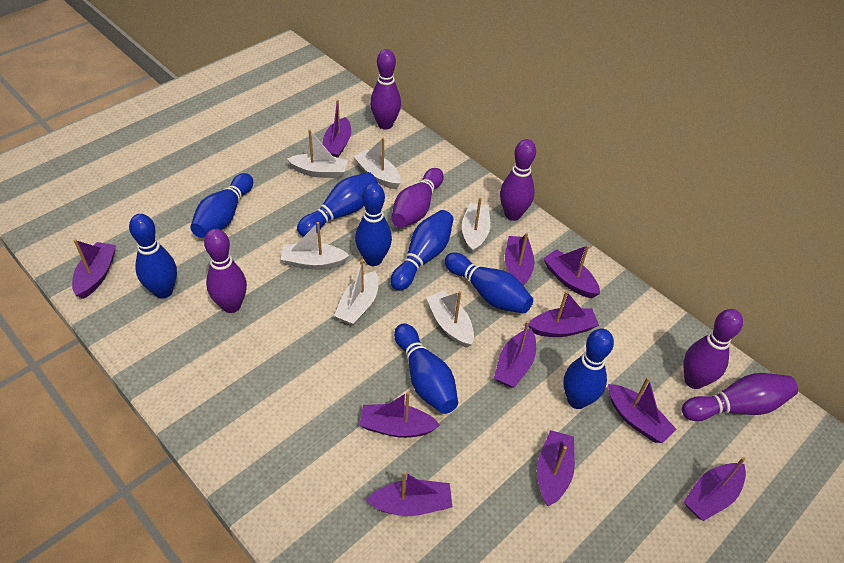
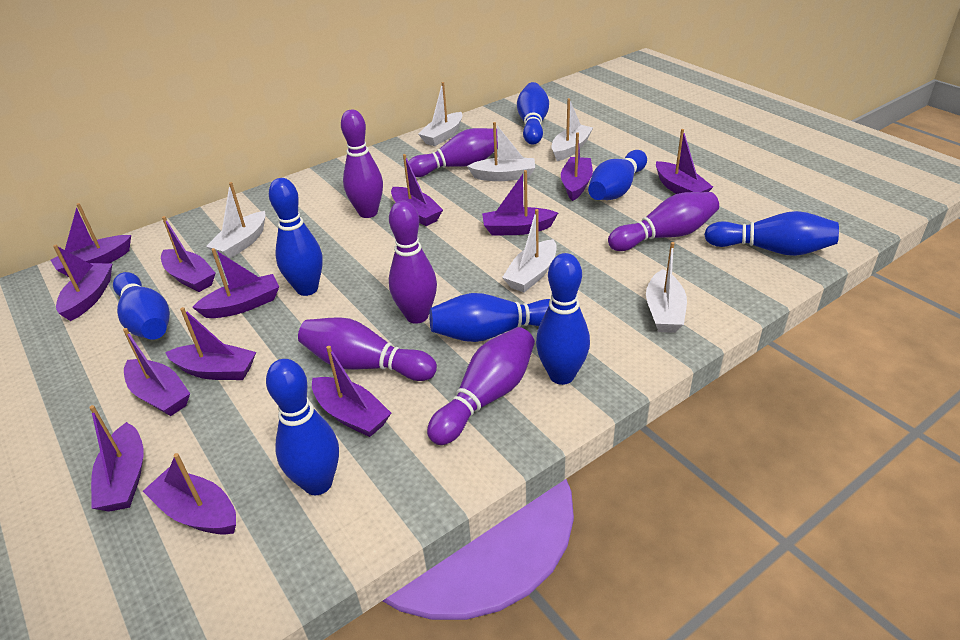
purple boat: [72,239,116,299] [322,100,351,158] [359,392,440,438] [366,471,452,516] [494,321,536,388] [505,233,535,285] [528,291,599,337] [537,430,575,506] [543,245,600,298] [608,377,677,443] [683,457,746,521] = 11 -> [51,203,131,277] [53,245,112,321] [89,405,144,512] [123,328,190,416] [143,453,236,535] [161,216,216,292] [165,307,256,380] [192,248,279,318] [312,346,391,437] [391,154,443,226] [482,170,558,236] [561,132,593,201] [656,129,713,194] = 13

